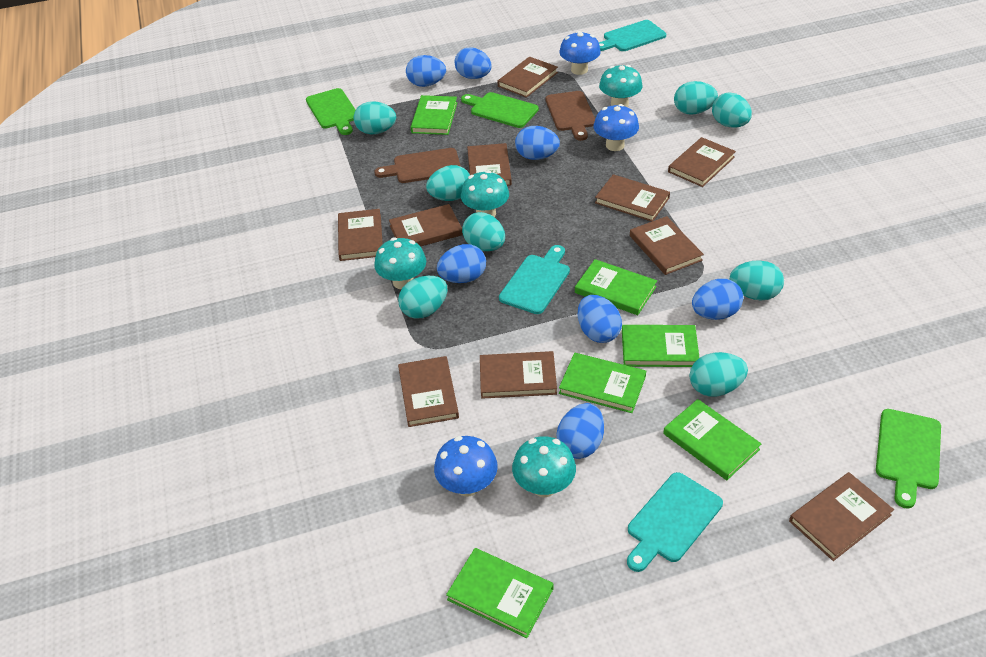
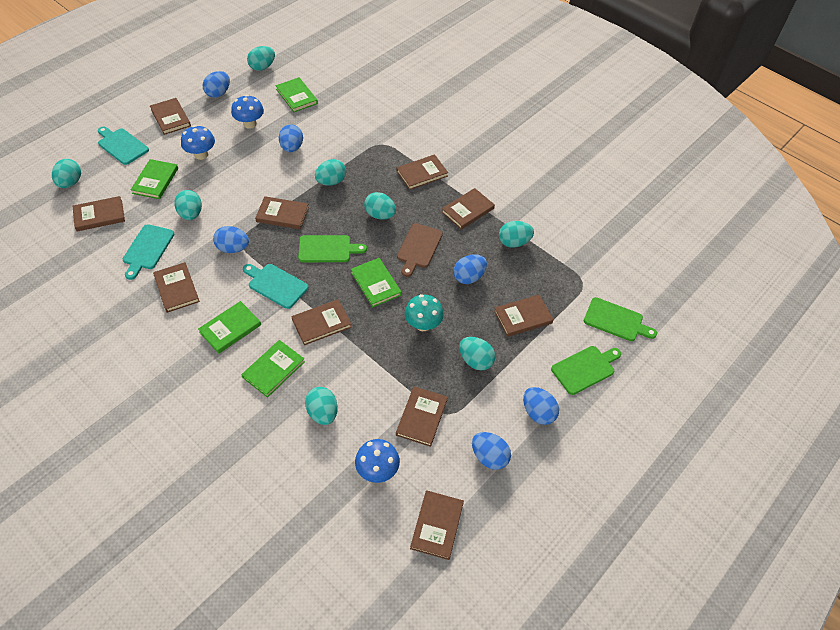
blue egg: [406,55,446,87] [437,244,486,283] [455,47,492,79] [515,126,560,160] [557,403,604,459] [578,295,622,343] [692,279,743,320] = 7 -> [202,71,230,98] [213,226,249,253] [279,124,303,152] [453,254,487,284] [472,432,511,470] [523,387,559,425] = 6
brown cutting board: [375,148,461,183] [545,91,595,141] = 2 -> [397,223,443,277] = 1
green book: [410,95,457,135] [446,548,554,638] [559,353,646,413] [575,259,657,315] [622,325,700,367] [663,399,762,480] = 6 -> [131,159,178,199] [198,301,261,354] [241,340,305,398] [275,77,318,112] [351,258,402,307] = 5
turquoise mushroom: [374,237,426,289] [461,170,509,217] [512,436,576,497] [599,65,643,107] = 4 -> [405,294,444,331] = 1

